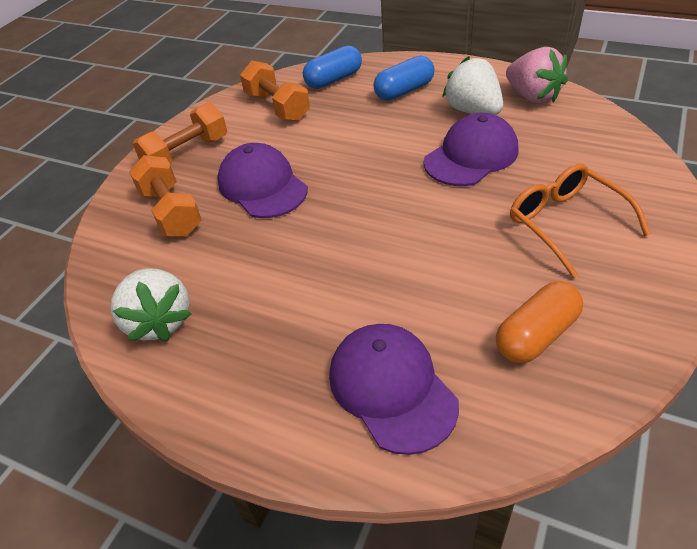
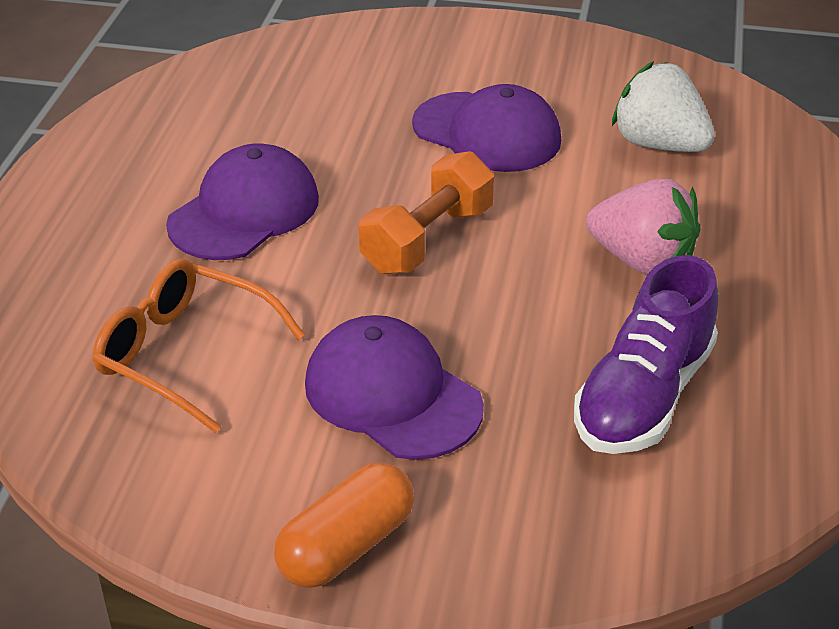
blue capsule: [303,45,362,89] [373,56,434,101] = 2 -> none = 0
orange dumbbell: [129,155,202,236] [133,103,227,165] [240,61,310,122] = 3 -> [359,151,494,274] = 1
purple shoe: none = 0 -> [574,255,718,454] = 1
white strawberry: [110,268,191,342] [442,56,503,115] = 2 -> [612,61,715,152] = 1

